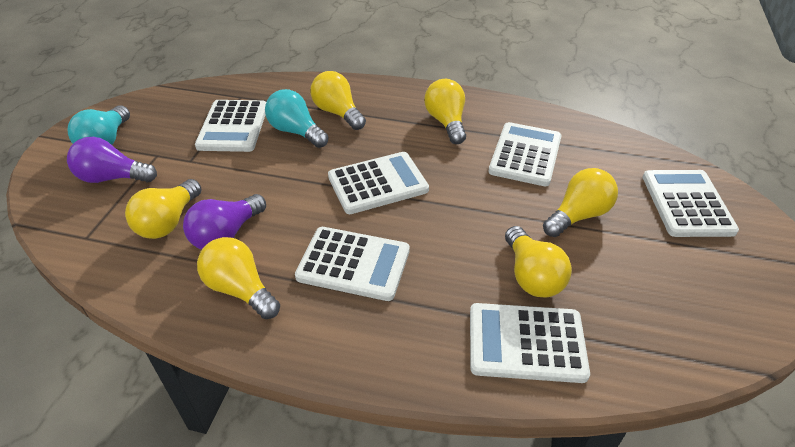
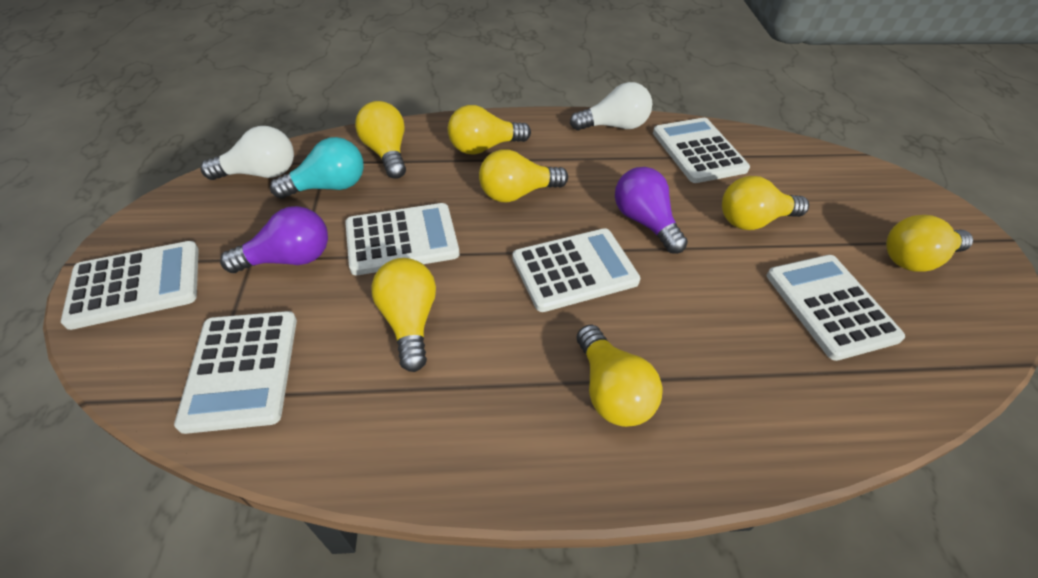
turquoise light bulb: [68,105,130,145] [265,89,328,148] = 2 -> [270,137,364,199] = 1
white light bulb: none = 0 -> [201,126,294,180] [570,82,652,130] = 2
yellow light bulb: [125,179,202,239] [197,237,280,319] [310,71,366,130] [424,79,466,144] [505,226,572,298] [543,168,618,237] = 6 -> [355,101,406,179] [371,258,436,372] [448,105,531,155] [479,149,568,202] [577,324,662,427] [722,176,809,230] [886,215,973,272] = 7

